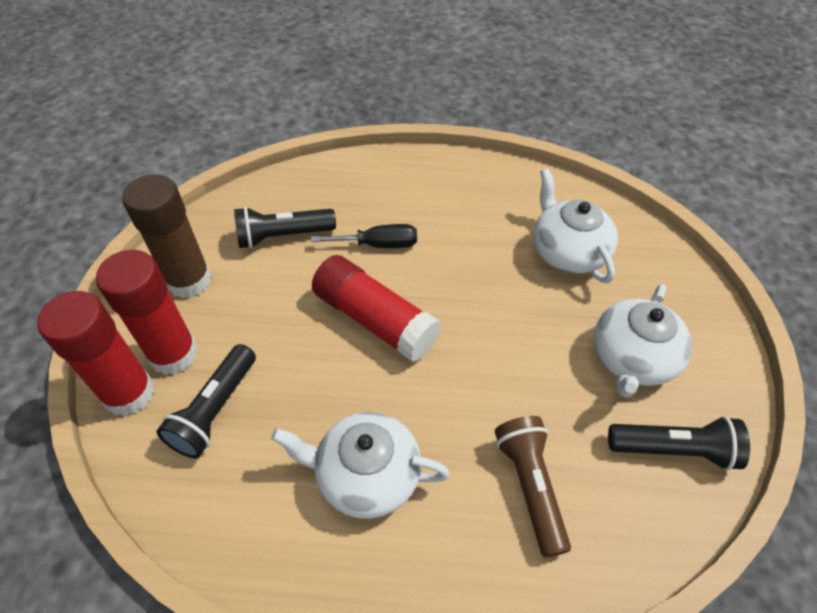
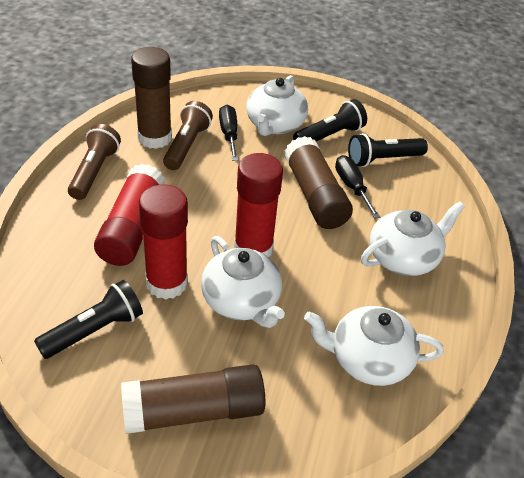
black screwdriver: [311,224,417,248] = 1 -> [219,105,238,161] [335,155,380,219] = 2
brown flashlight: [495,416,571,558] = 1 -> [68,124,121,200] [163,101,213,170] = 2
brown glue stick: [122,174,212,298] = 1 -> [121,364,265,434] [131,47,172,149] [284,136,353,229] = 3
white teapot: [271,412,450,519] [533,169,618,283] [594,284,692,398] = 3 -> [201,236,285,328] [246,75,308,136] [304,306,444,386] [361,201,465,276] = 4

